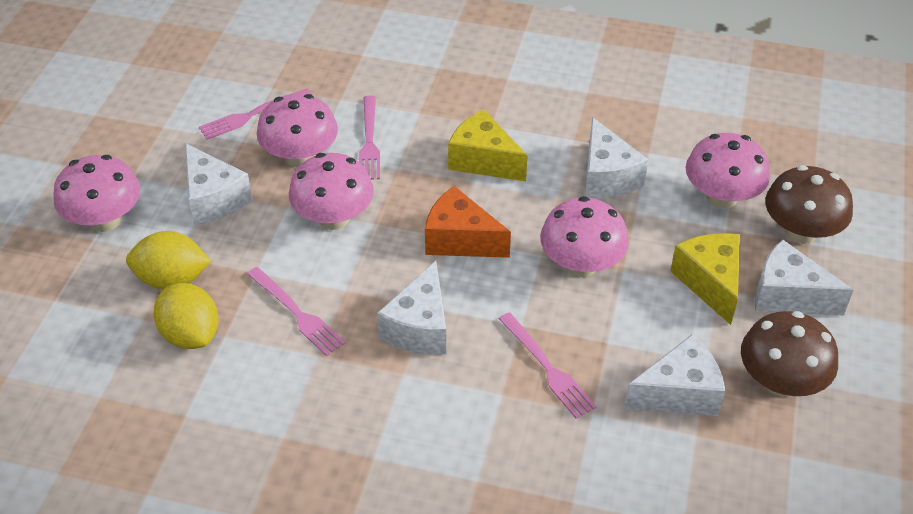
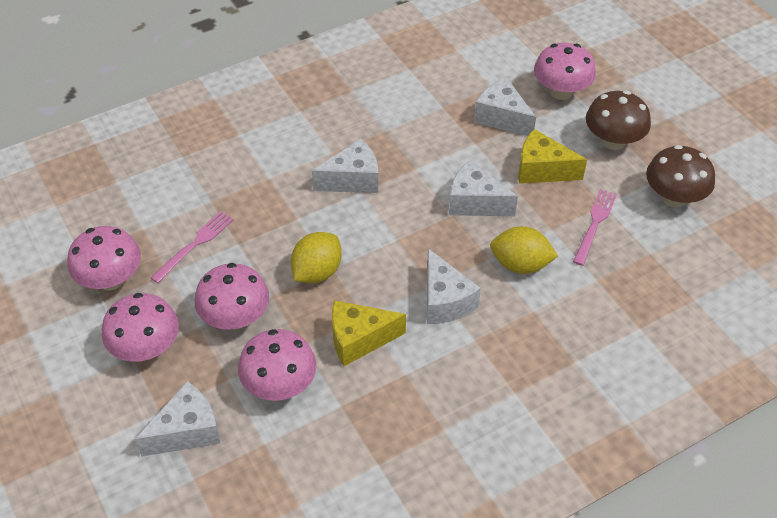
orange cheese: [425,186,511,258] = 1 -> none = 0
pink fork: [199,89,312,140] [247,267,345,356] [359,95,380,180] [499,312,596,419] = 4 -> [150,211,234,283] [573,189,617,266] = 2

